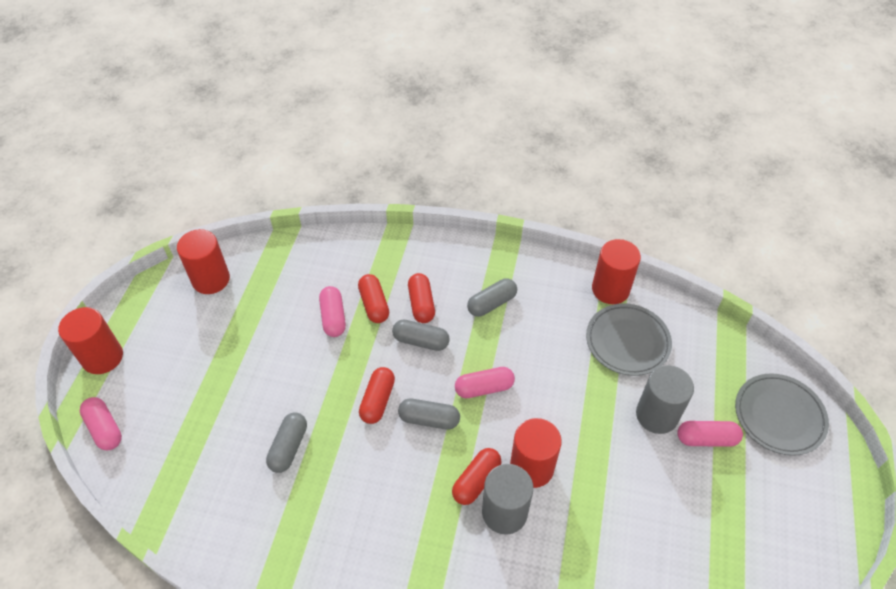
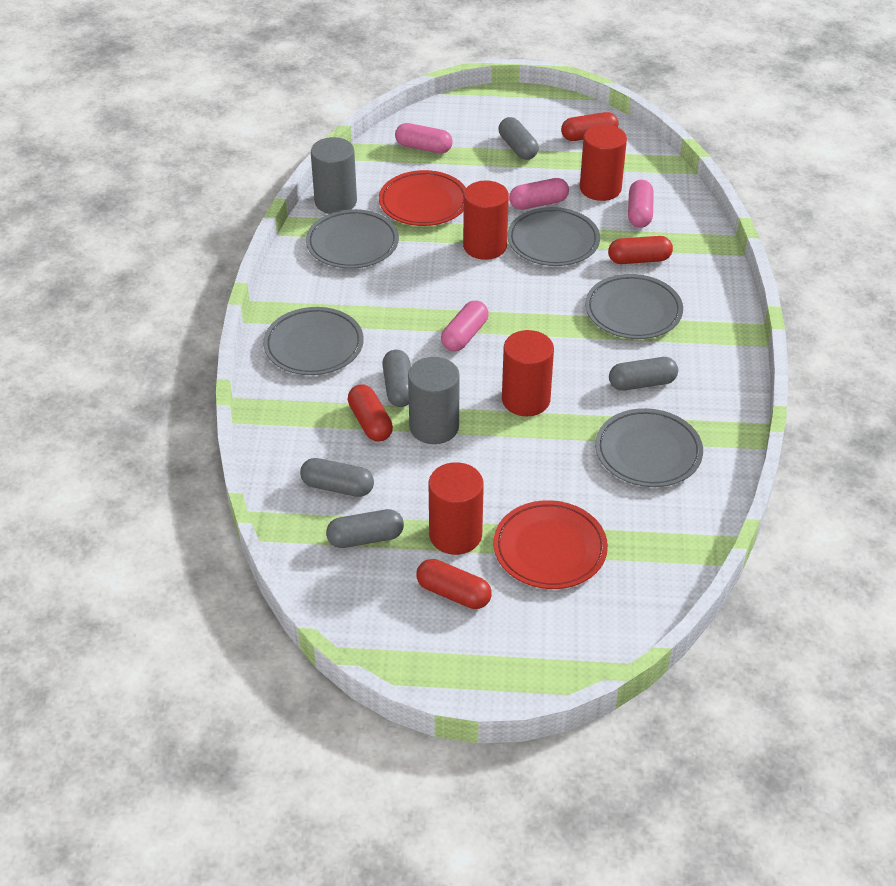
grey capsule: [266,412,307,473] [392,320,450,351] [398,399,460,429] [467,279,517,317] = 4 -> [300,458,374,497] [326,509,404,548] [382,350,411,407] [499,117,539,160] [609,357,678,391] = 5
grey plate: [586,303,672,376] [735,373,829,456] = 2 -> [263,307,364,375] [306,209,399,269] [507,207,600,266] [585,274,683,339] [595,408,703,487] = 5
red plate: none = 0 -> [379,170,466,226] [493,500,608,589] = 2

